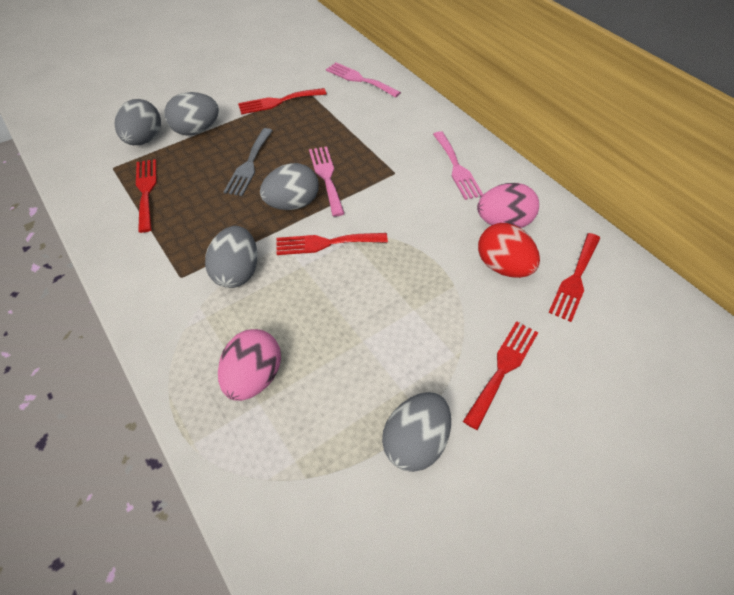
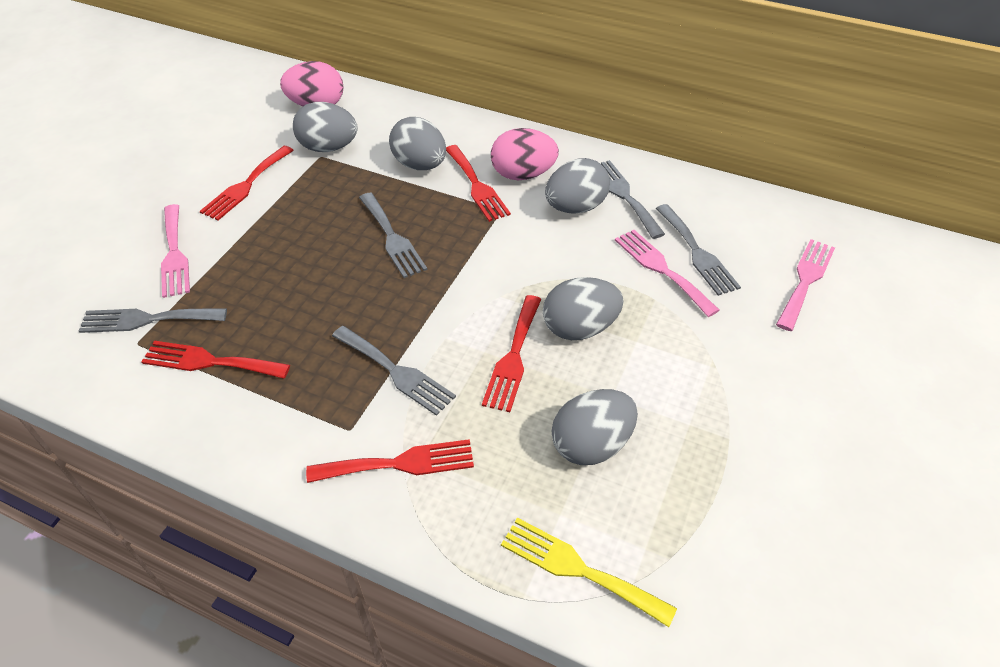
grey fork: [224,128,273,196] = 1 -> [79,308,227,333] [332,326,456,416] [359,193,427,278] [601,160,665,239] [656,204,741,296] = 5
red egg: [478,223,540,278] = 1 -> none = 0
yellow fork: none = 0 -> [501,518,677,627] = 1

